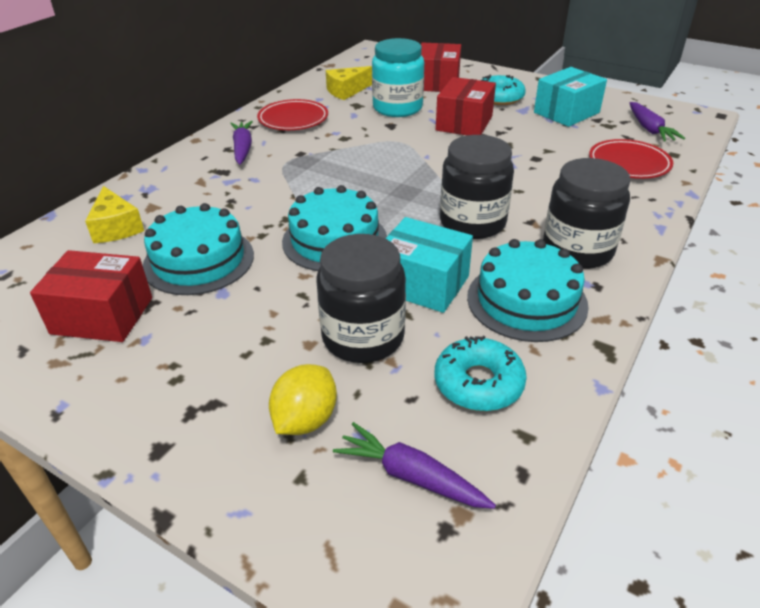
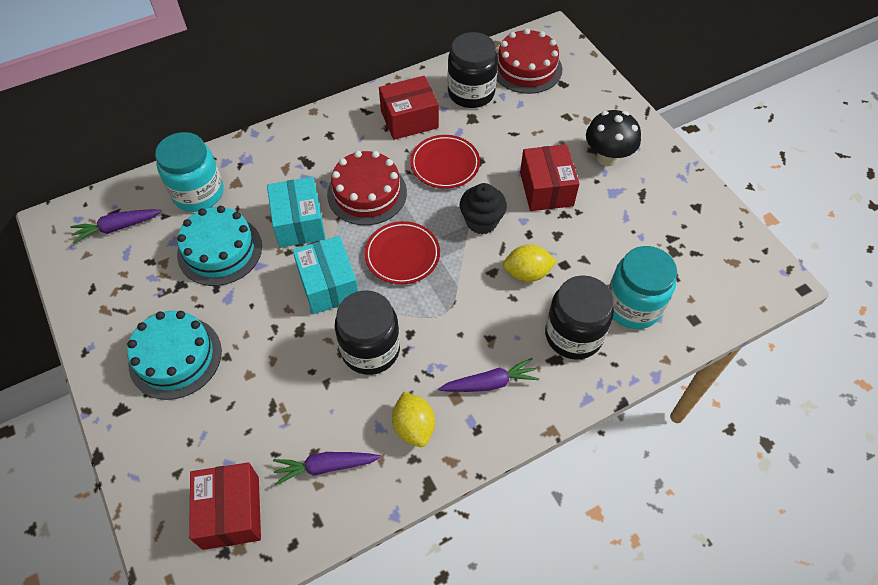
black cupcake: none = 0 -> [460,183,507,234] = 1
black mushroom: none = 0 -> [586,110,641,166] = 1
red cake: none = 0 -> [327,151,407,225] [497,28,562,94] = 2
turquoise cake: [142,203,254,295] [282,185,387,271] [467,239,589,342] = 3 -> [127,311,222,400] [177,206,262,286] = 2
turquoise donut: [435,336,527,411] [480,75,525,105] = 2 -> none = 0
turquoise jar: [372,38,424,117] = 1 -> [155,132,223,212] [609,246,677,329] = 2
yellow cheese: [85,186,144,243] [326,66,372,100] = 2 -> none = 0
yellow lemon: [269,364,337,435] = 1 -> [392,392,435,447] [503,244,557,282] = 2

